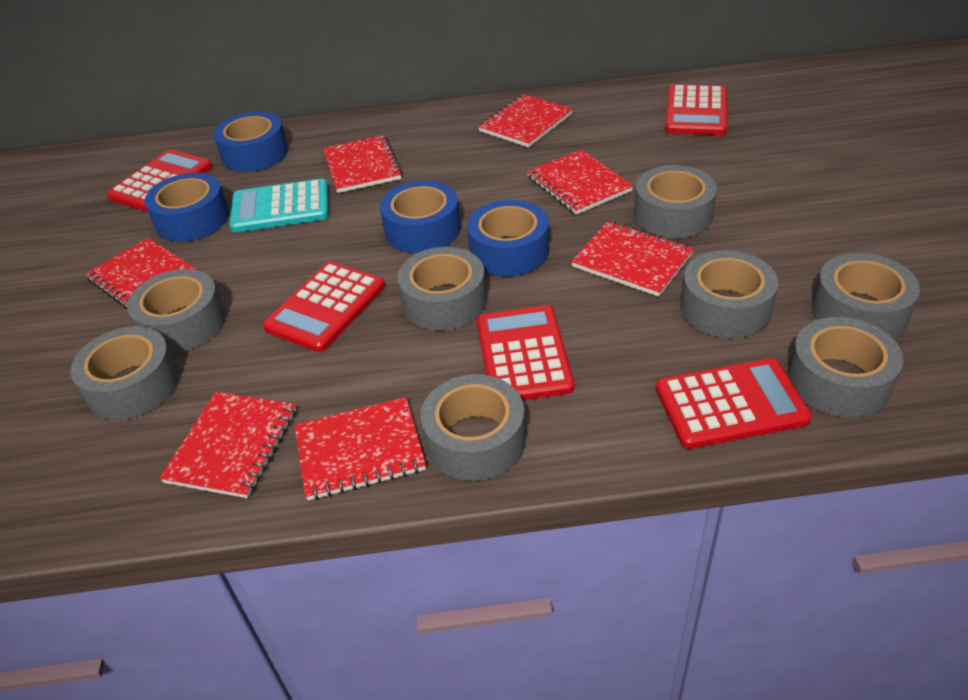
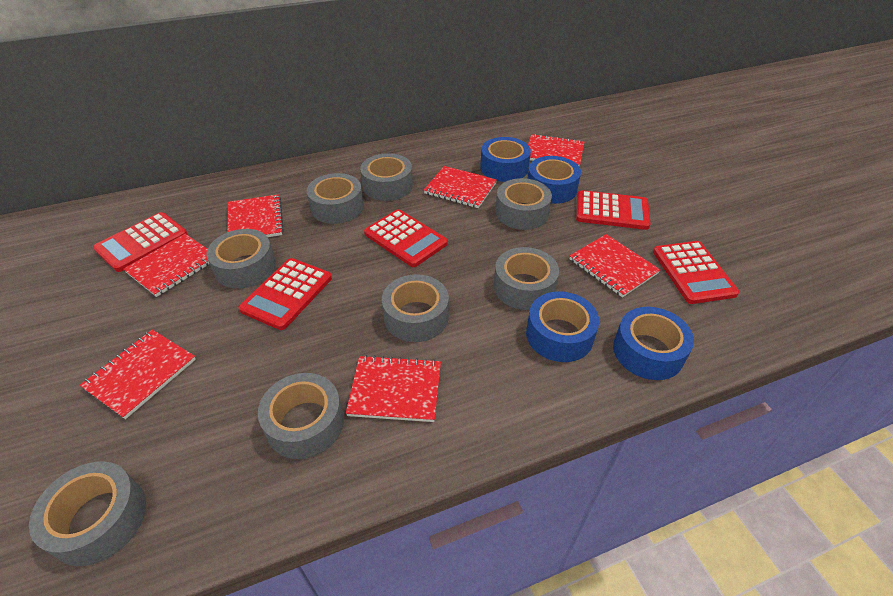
turquoise calculator: [229,179,329,232] = 1 -> none = 0

